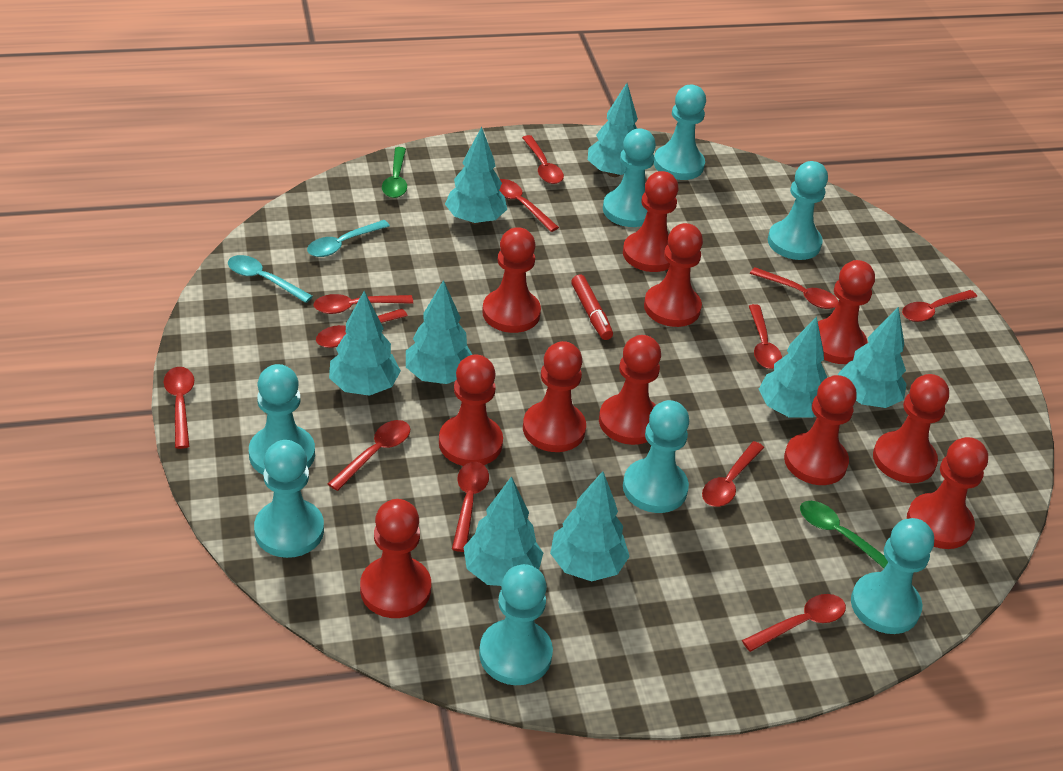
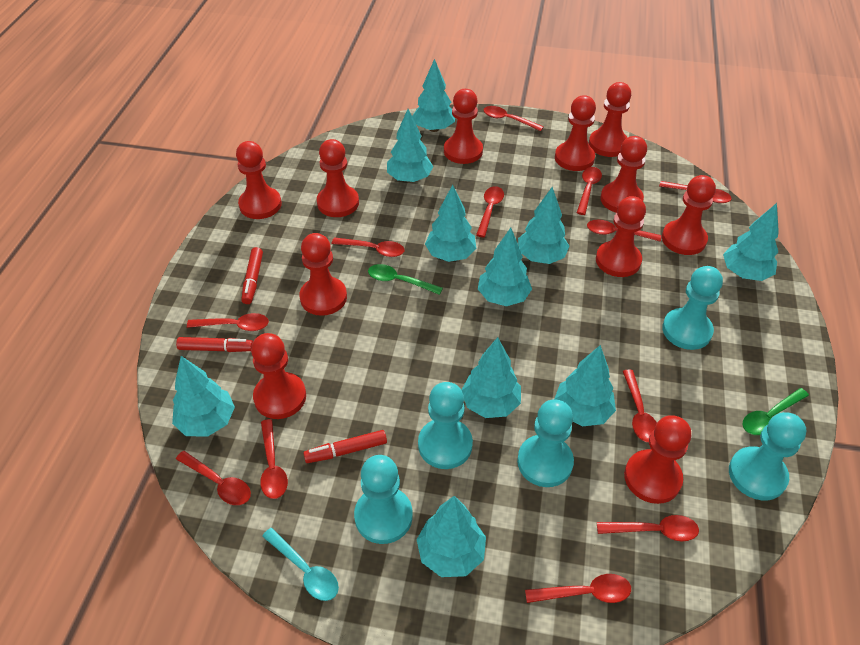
red marker: [571,275,613,340] = 1 -> [176,337,253,352] [241,247,263,304] [303,430,387,463] = 3
turquoise pawn: [249,364,315,475] [254,440,324,558] [479,564,553,685] [603,129,656,227] [623,400,689,513] [654,85,706,180] [768,161,828,260] [851,518,934,634] = 8 -> [354,455,413,544] [418,382,473,469] [517,399,574,487] [662,266,723,350] [729,412,806,500] = 5
turquoise spoon: [228,255,313,303] [307,220,390,257] = 2 -> [262,528,339,601] = 1
turquoise tree: [329,291,401,396] [406,280,472,384] [445,127,507,224] [464,476,543,586] [550,471,630,581] [588,83,638,177] [759,316,827,418] [838,307,907,408] = 8 -> [172,356,235,437] [387,109,433,183] [412,59,455,132] [417,496,486,577] [425,185,476,262] [461,337,521,418] [478,228,532,306] [518,187,569,264] [554,345,616,426] [723,203,779,281] = 10

